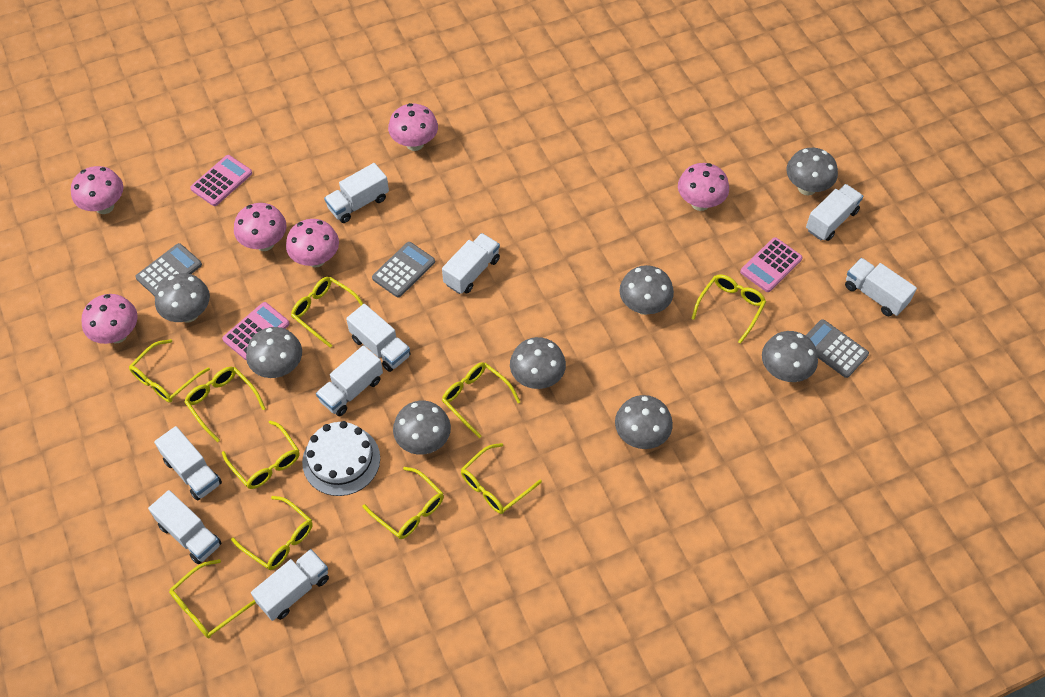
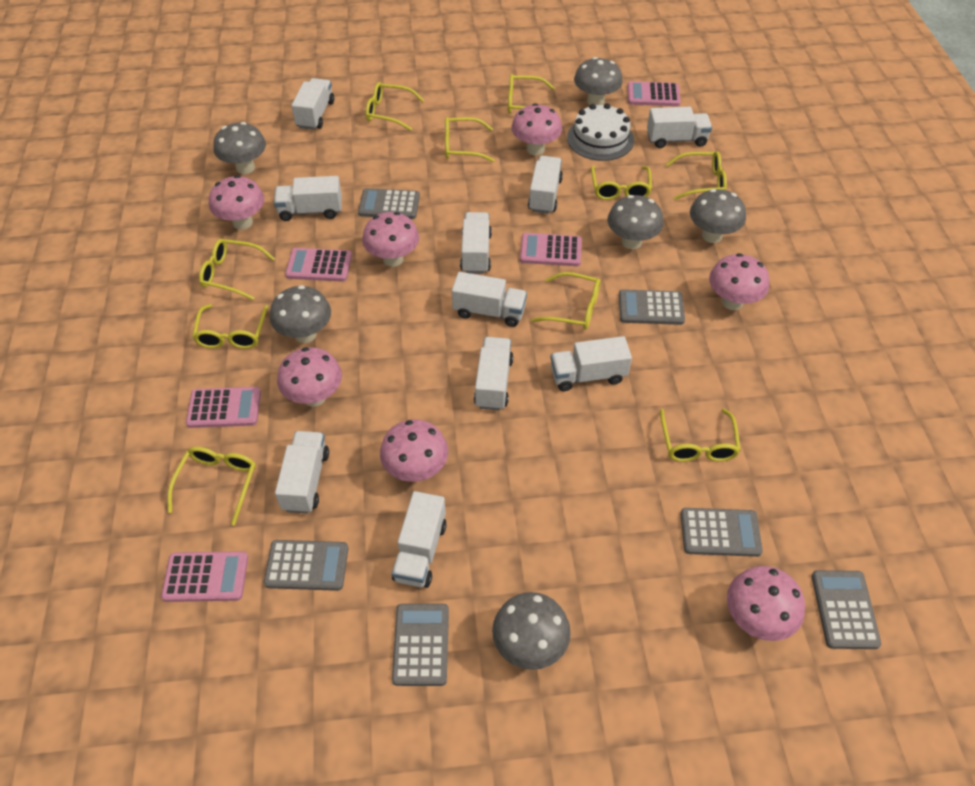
grey calculator: [135,243,202,296] [372,242,435,298] [805,319,869,378] = 3 -> [264,540,348,591] [358,188,420,219] [392,604,449,686] [619,289,685,325] [680,508,763,557] [811,570,881,649] = 6
grey mushroom: [155,273,210,322] [246,327,302,378] [393,401,451,455] [510,337,566,389] [615,395,673,449] [619,265,674,315] [762,331,818,382] [786,148,838,196] = 8 -> [213,122,266,174] [270,285,331,343] [492,592,571,670] [574,57,623,105] [608,195,664,249] [690,189,746,243] = 6
pink calculator: [190,155,252,206] [222,302,290,361] [740,237,803,292] = 3 -> [161,551,248,602] [186,387,261,428] [285,248,352,282] [520,233,582,266] [627,81,681,106] = 5
pink mushroom: [71,166,123,214] [81,294,138,344] [234,203,286,251] [286,219,339,267] [388,103,438,151] [678,163,729,211] = 6 -> [209,175,264,230] [277,347,342,407] [362,212,419,267] [380,420,448,482] [511,103,562,155] [709,253,769,310] [727,566,805,641] = 7
white truck: [148,490,221,564] [154,426,222,501] [251,549,329,621] [316,345,383,416] [324,163,389,223] [346,304,411,372] [442,233,500,294] [806,184,863,241] [845,258,917,317] = 9 -> [274,176,342,221] [275,431,329,513] [291,78,334,130] [392,491,447,588] [452,272,527,327] [460,212,492,274] [474,337,513,410] [528,156,563,214] [550,336,632,391] [647,107,712,148] = 10

